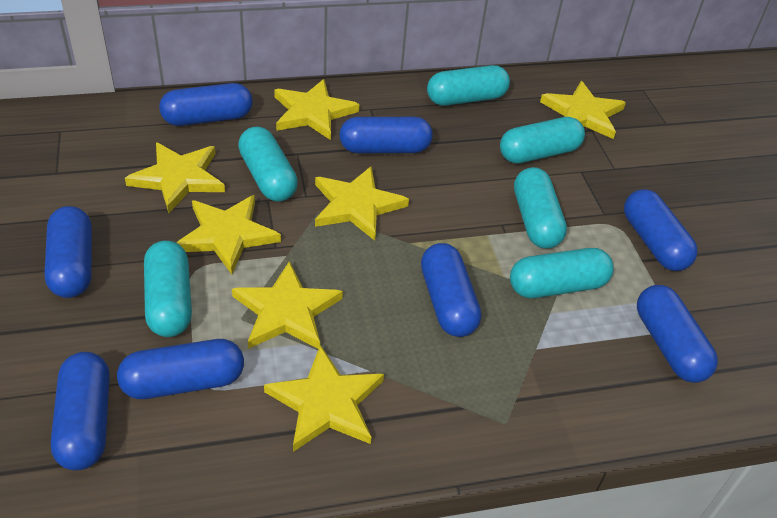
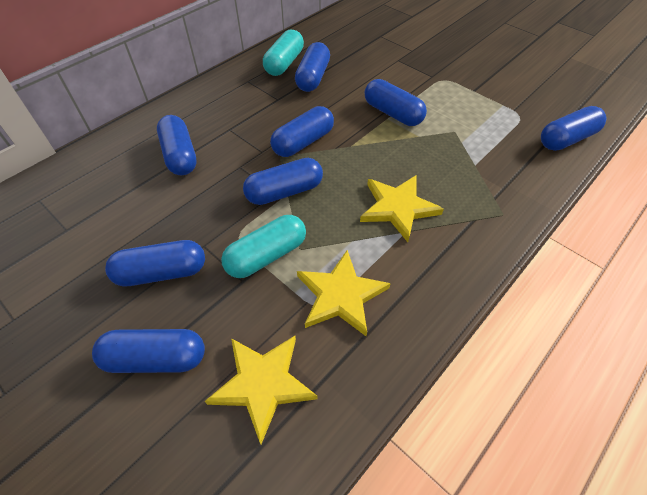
turquoise capsule: [144,241,192,337] [238,126,298,202] [427,65,510,106] [500,117,585,164] [510,248,614,298] [514,167,567,248] = 6 -> [221,215,306,278] [263,30,304,76] = 2
yellow star: [125,142,225,213] [177,195,281,274] [232,261,343,349] [264,345,384,452] [274,79,359,140] [315,166,409,241] [540,81,626,139] = 7 -> [205,336,318,444] [297,250,391,336] [360,175,444,242] = 3

